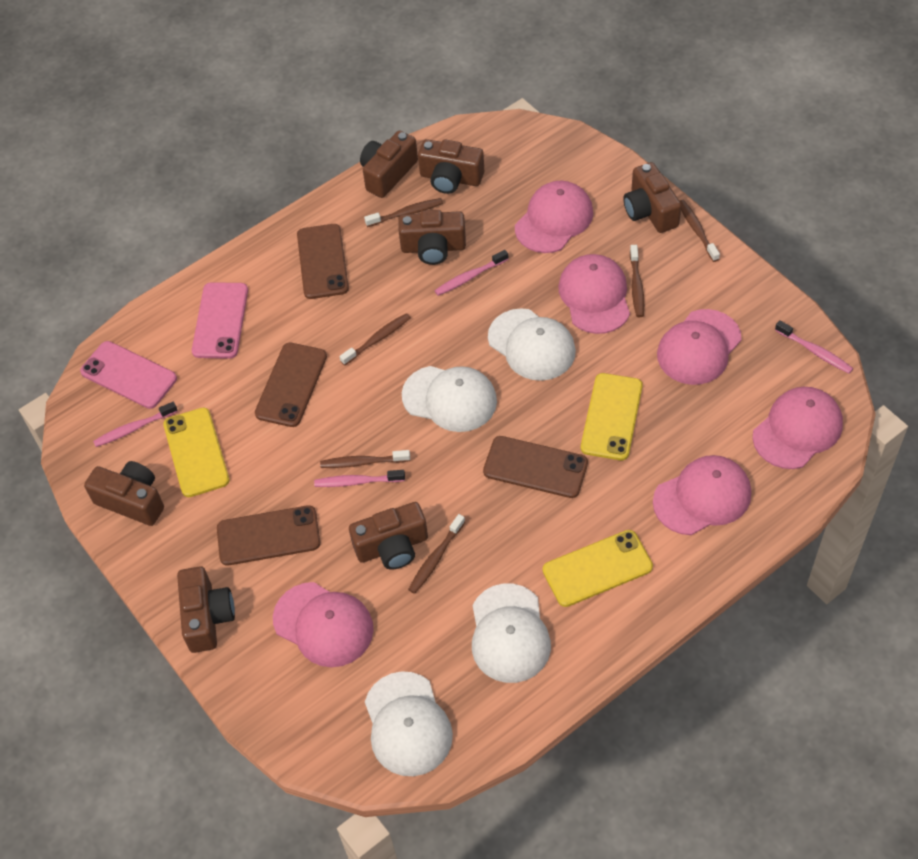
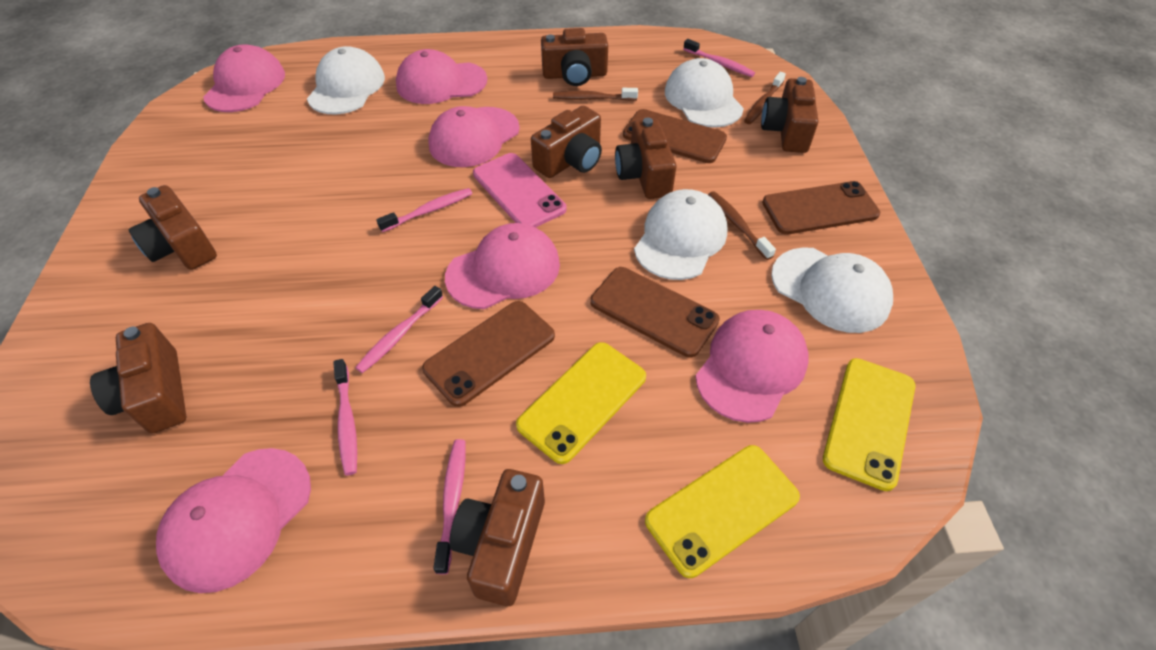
brown toothbrush: [320,450,410,468] [339,313,410,365] [364,198,443,227] [408,514,465,594] [630,245,644,317] [680,200,720,262] = 6 -> [553,88,638,101] [708,191,776,260] [744,72,786,124] = 3
pink phone: [80,341,177,409] [192,282,248,359] = 2 -> [473,153,567,228] = 1
pink toothbrush: [93,402,178,447] [314,470,405,487] [434,250,508,296] [775,320,853,374] = 4 -> [333,359,357,476] [355,286,443,373] [376,188,472,232] [433,439,466,574] [683,39,755,77] = 5

